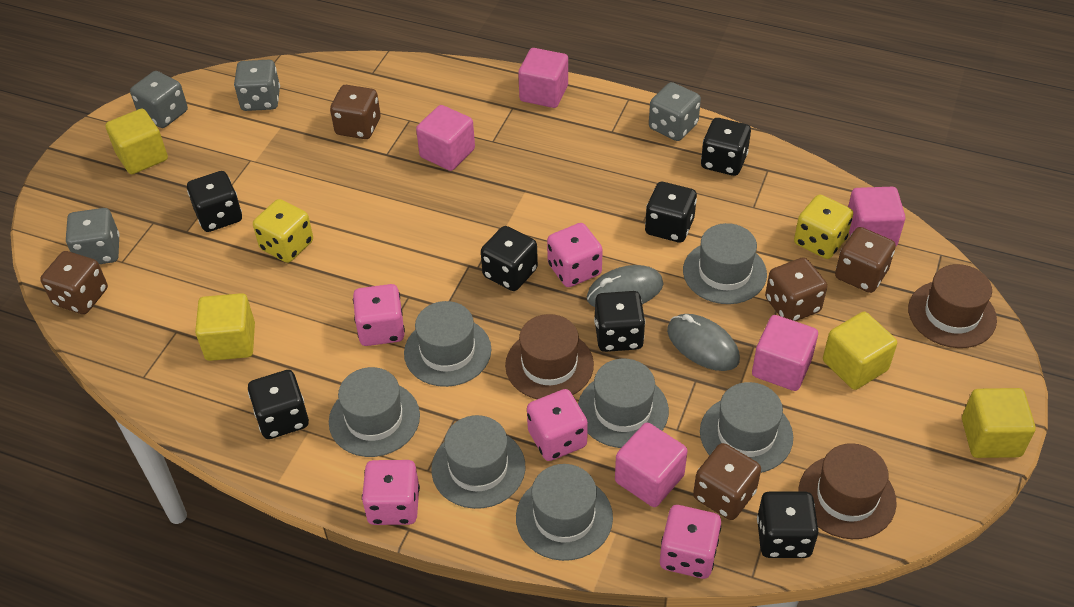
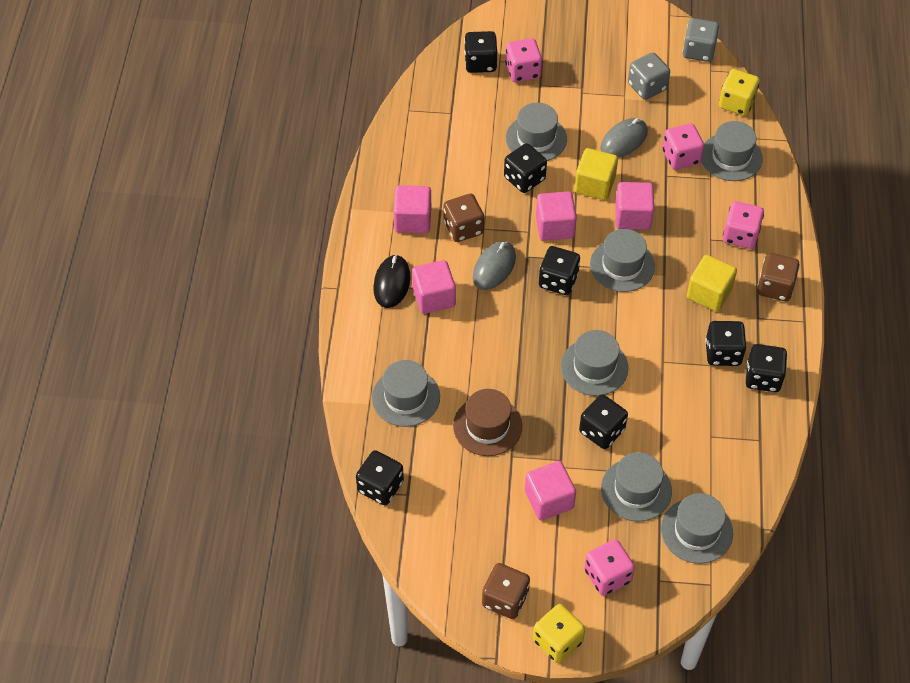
black mouse: none = 0 -> [373,254,410,308] = 1
brown dice: [40,251,108,314] [330,85,381,139] [693,443,761,520] [765,257,827,321] [835,227,896,293] = 5 -> [444,194,484,242] [482,563,530,619] [757,253,799,301] = 3
brown hat: [505,314,594,399] [798,443,896,539] [908,264,997,348] = 3 -> [453,389,522,456] = 1
grey dice: [66,208,120,264] [130,71,188,128] [234,60,280,111] [649,82,701,141] = 4 -> [628,52,670,100] [683,18,719,62] = 2
pink dice: [353,284,405,346] [362,460,420,525] [527,389,588,461] [547,223,603,287] [660,505,721,579] = 5 -> [505,38,542,82] [584,539,635,596] [662,123,704,170] [723,201,764,249] = 4
yellow cube: [105,109,168,174] [195,293,255,361] [823,312,897,390] [962,388,1036,458] = 4 -> [575,148,618,200] [687,255,737,312] = 2

